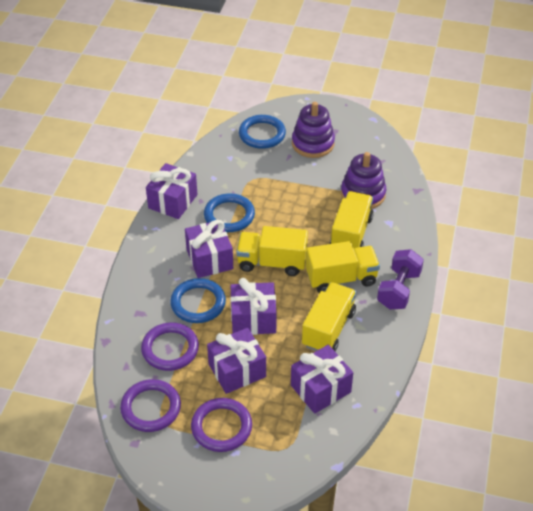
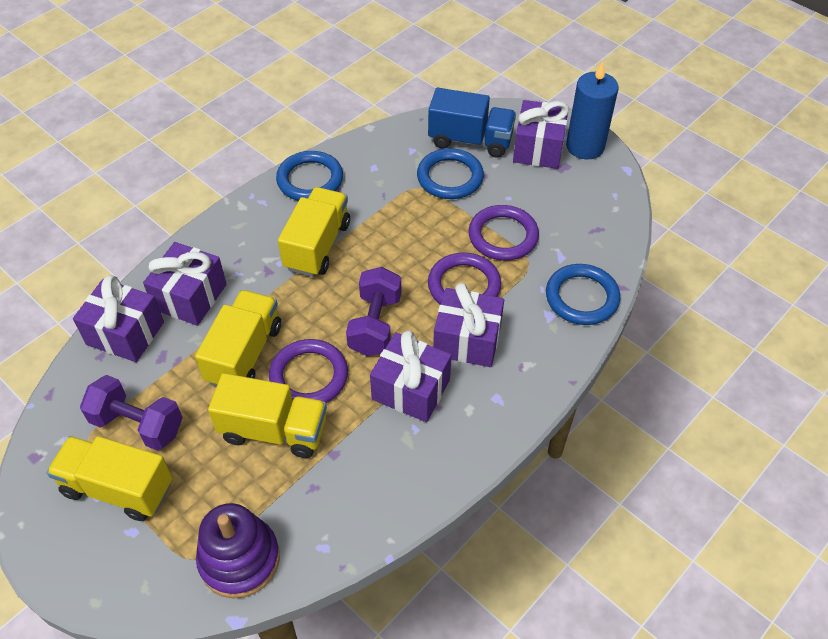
blue candle: none = 0 -> [566,61,619,159] = 1
blue truck: none = 0 -> [428,88,516,158] = 1
purple dumbbell: [377,249,424,309] = 1 -> [80,375,183,451] [346,267,401,356] = 2
purple stacking toy: [292,102,335,158] [341,152,386,209] = 2 -> [196,503,280,599] = 1

